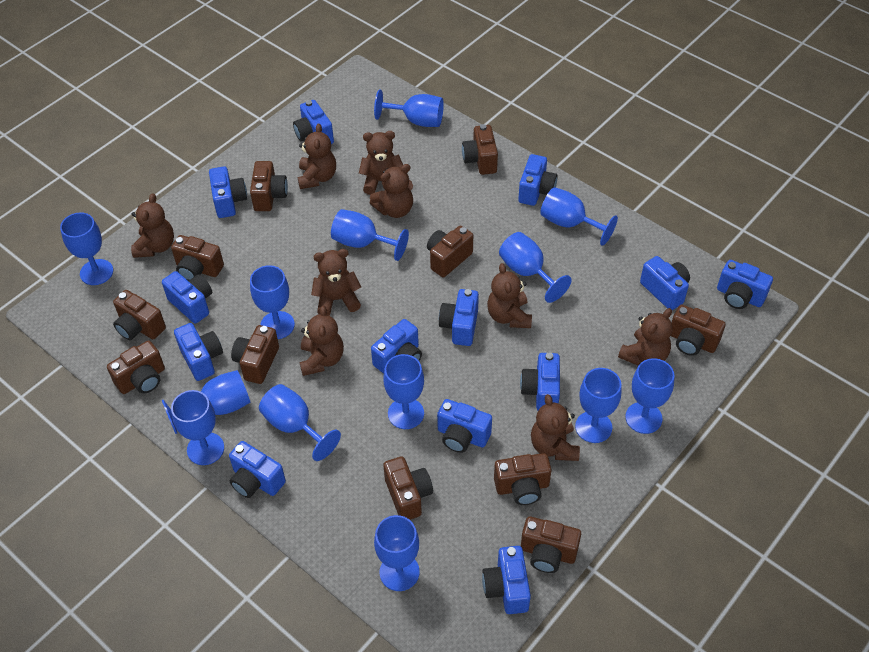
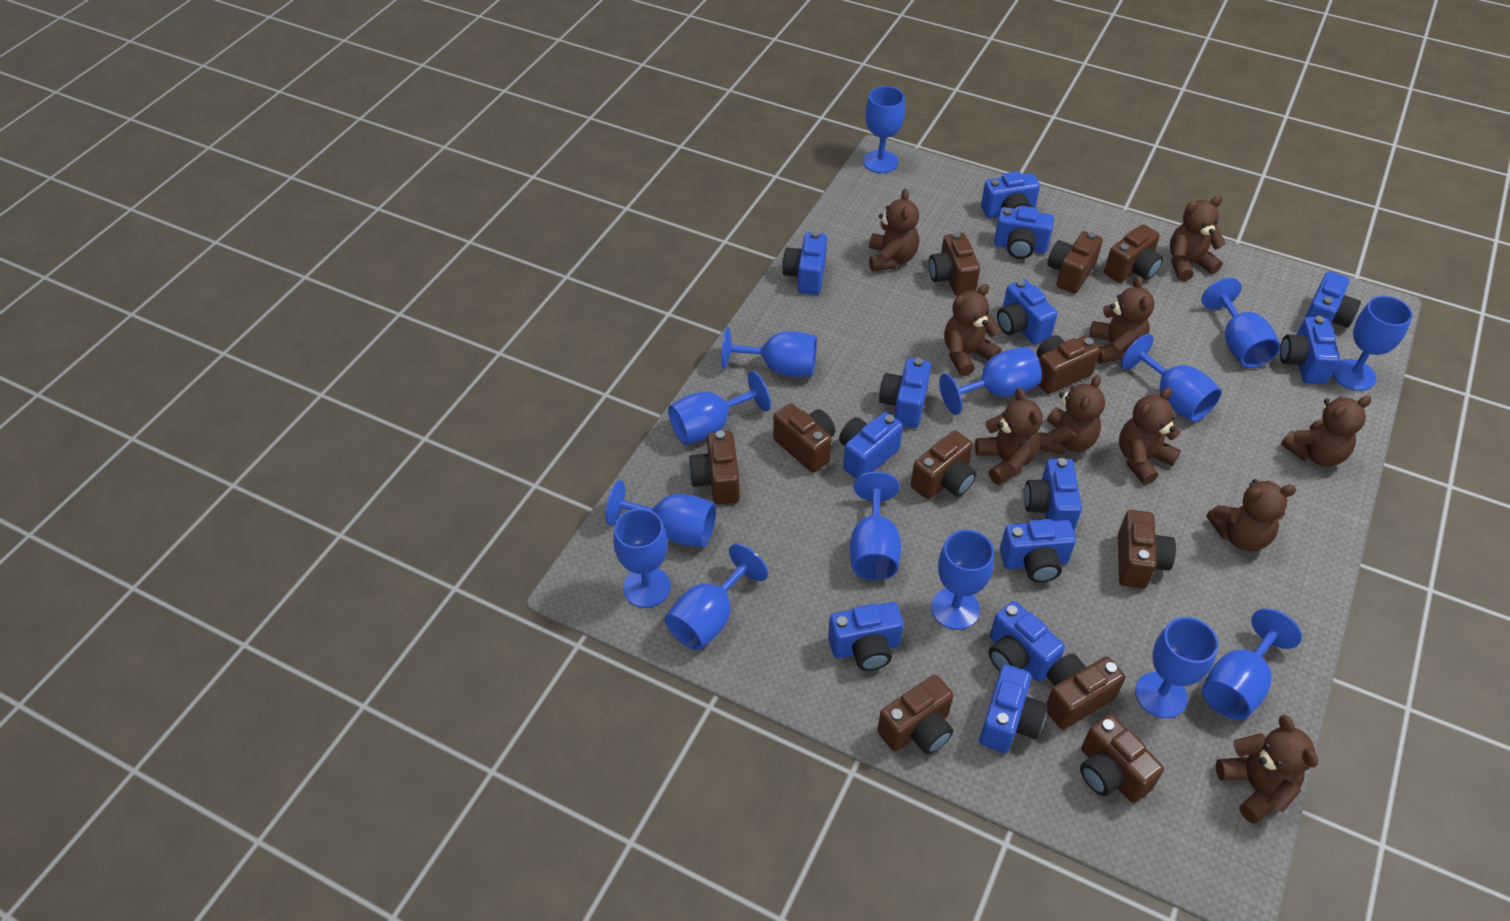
blue goblet: [60,212,113,285] [162,370,251,434] [171,390,224,465] [250,265,295,339] [259,384,341,461] [331,209,409,261] [374,90,444,127] [374,515,420,591] [383,354,424,429] [499,232,572,303] [540,187,618,246] [575,368,622,443] [625,358,675,434] = 13 -> [606,480,716,547] [613,508,671,608] [665,543,768,650] [668,371,771,445] [721,327,817,377] [850,471,901,580] [863,86,905,173] [931,530,994,630] [939,346,1042,415] [1121,334,1222,422] [1135,617,1219,718] [1201,278,1280,368] [1202,608,1302,720] [1332,296,1413,391] = 14
brown teddy bear: [131,193,174,258] [297,123,336,189] [300,305,344,376] [311,249,361,315] [359,131,403,195] [370,164,413,218] [487,263,532,328] [531,394,580,461] [618,308,673,366] = 9 -> [869,189,919,271] [944,284,1002,376] [975,388,1042,485] [1039,375,1105,455] [1089,276,1154,364] [1119,387,1181,485] [1170,196,1226,281] [1207,479,1296,551] [1216,715,1318,824] [1281,396,1372,466] = 10

